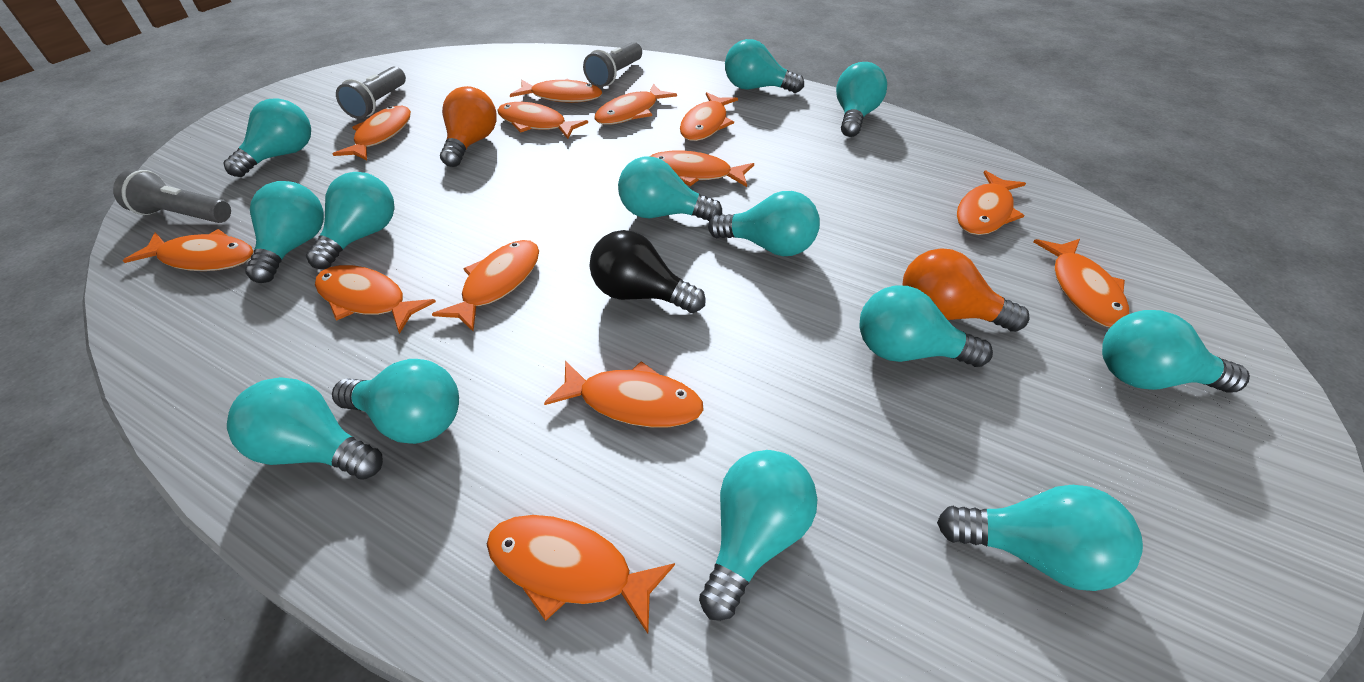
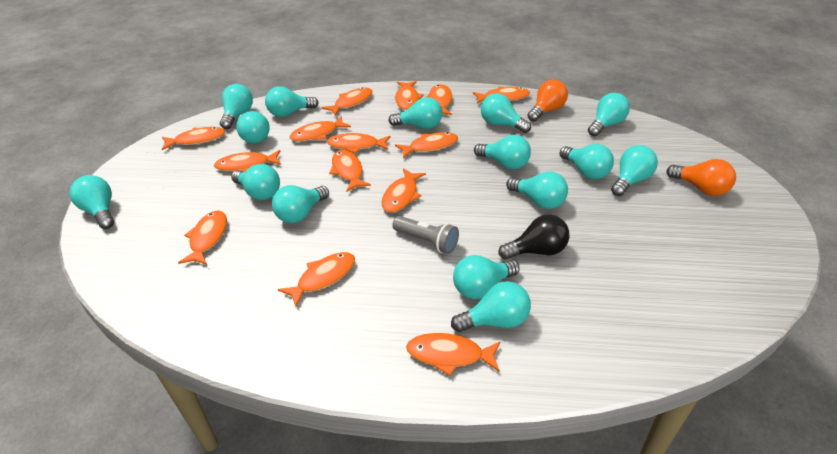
grey flashlight: [113,169,231,223] [336,66,406,119] [583,42,642,87] = 3 -> [392,216,459,254] = 1
orange fish: [123,229,254,271] [315,265,436,334] [333,106,411,160] [432,240,539,331] [487,515,675,634] [498,102,588,139] [510,79,602,103] [544,361,704,428] [594,84,677,125] [650,150,754,187] [680,92,738,141] [957,170,1026,235] [1033,239,1129,327] = 13 -> [162,127,225,150] [178,211,227,265] [214,150,281,172] [278,252,355,307] [289,116,351,142] [322,87,372,116] [327,133,391,154] [329,150,371,192] [381,168,426,213] [395,81,424,110] [395,132,458,158] [406,333,501,376] [426,84,452,115] [473,86,530,103] = 14
turquoise light bulb: [223,98,311,177] [227,377,383,480] [245,181,324,283] [306,172,394,269] [332,359,459,444] [618,157,722,221] [699,450,818,621] [708,191,820,256] [725,39,804,93] [836,62,887,137] [860,285,993,367] [937,485,1143,591] [1102,310,1250,393] = 13 -> [70,175,114,229] [220,84,253,129] [231,164,280,200] [236,111,270,144] [265,86,319,117] [272,185,329,223] [388,97,443,129] [451,281,531,332] [453,255,520,299] [474,135,531,169] [481,93,531,133] [506,171,568,209] [560,144,614,179] [588,93,630,136] [611,145,658,196] = 15

